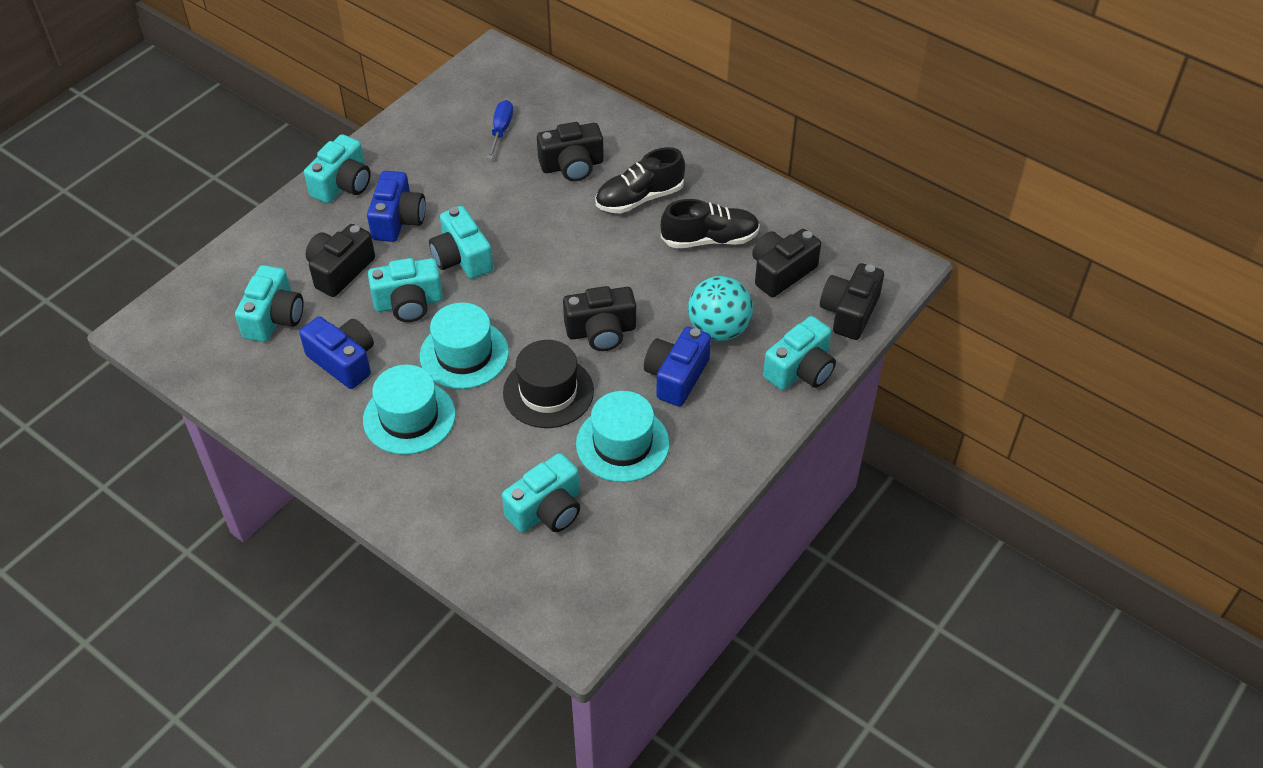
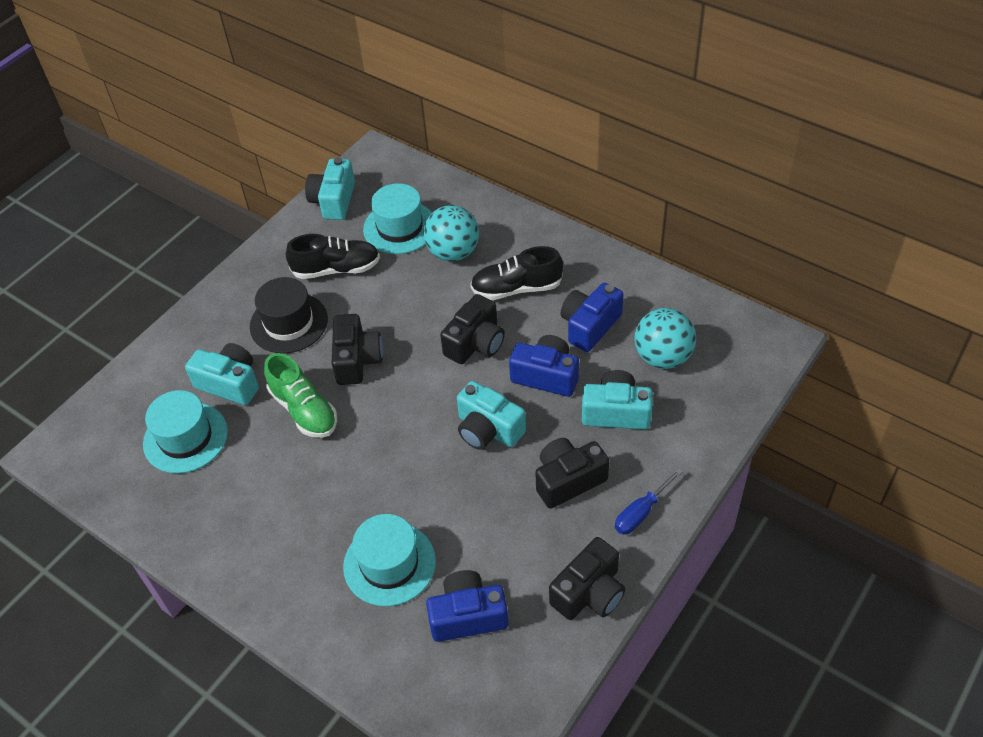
black camera: [306,224,375,297] [537,122,604,181] [563,286,636,351] [752,229,821,297] [820,263,884,340] = 5 -> [332,314,383,385] [440,294,505,364] [535,438,609,509] [549,537,626,620] = 4
green shoe: none = 0 -> [264,353,337,438] = 1
turquoise ball: [688,276,753,341] = 1 -> [423,205,479,261] [634,308,696,369] = 2
turquoise camera: [235,265,304,342] [304,134,371,203] [368,258,443,322] [429,206,493,279] [502,453,580,533] [763,316,836,390] = 6 -> [185,343,259,405] [305,157,355,220] [457,381,526,450] [582,370,653,429] = 4

